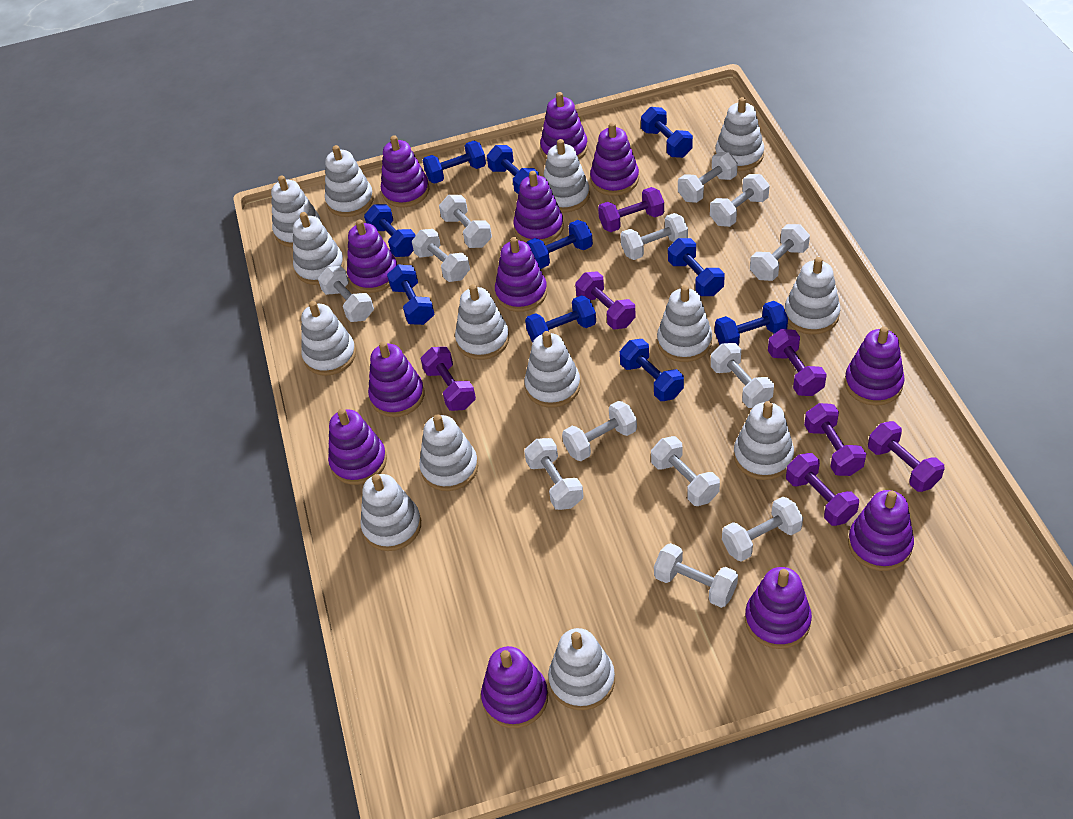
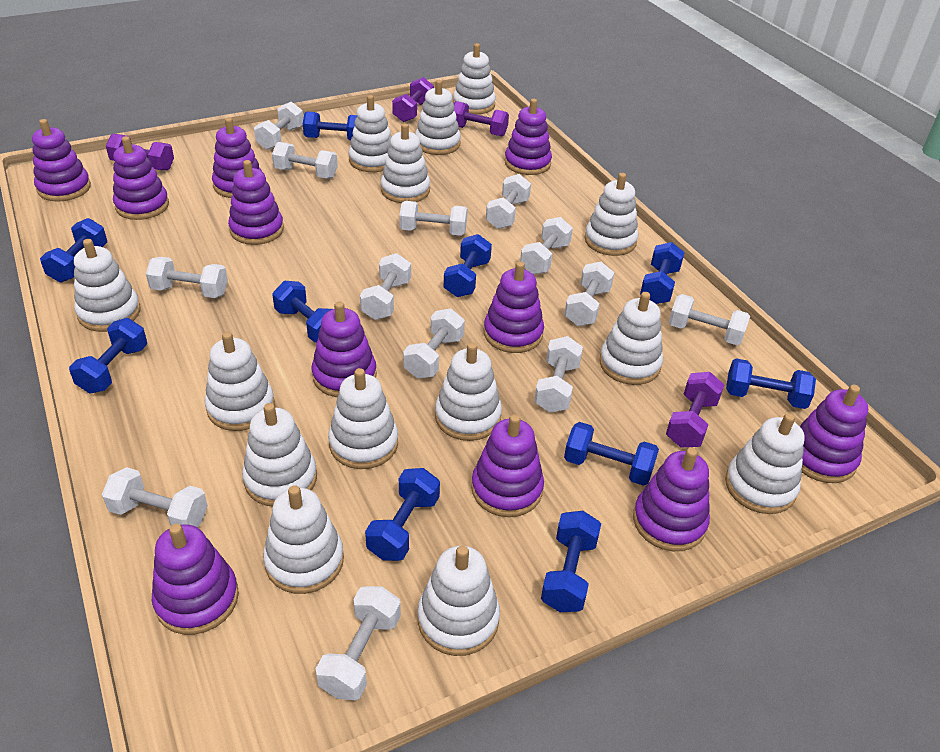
purple dumbbell: [421,347,476,411] [575,271,636,329] [598,187,664,232] [768,329,827,396] [786,453,859,526] [804,403,866,476] [868,421,945,492] = 7 -> [106,134,174,170] [392,77,434,122] [454,101,509,136] [666,372,724,447] = 4
purple stacking toy: [328,409,387,485] [347,219,397,293] [368,342,424,417] [381,135,429,207] [481,646,548,728] [495,237,547,312] [513,171,564,244] [540,92,588,160] [590,122,639,196] [745,567,812,649] [845,327,905,406] [848,490,914,571] = 12 -> [32,119,91,202] [113,136,169,220] [152,524,239,635] [212,118,262,198] [228,160,284,245] [312,301,377,397] [471,414,544,517] [484,261,544,353] [504,99,552,175] [633,448,710,551] [800,385,868,483] = 11

